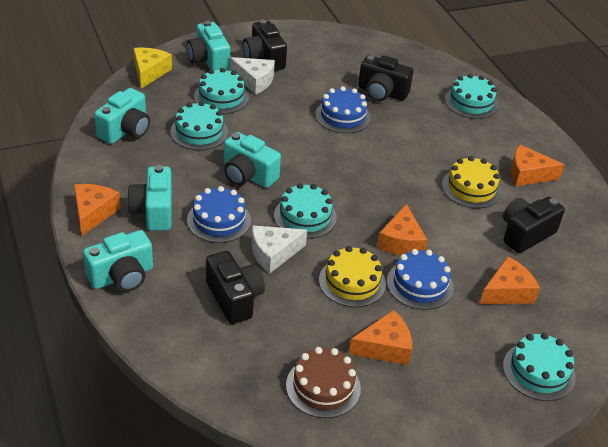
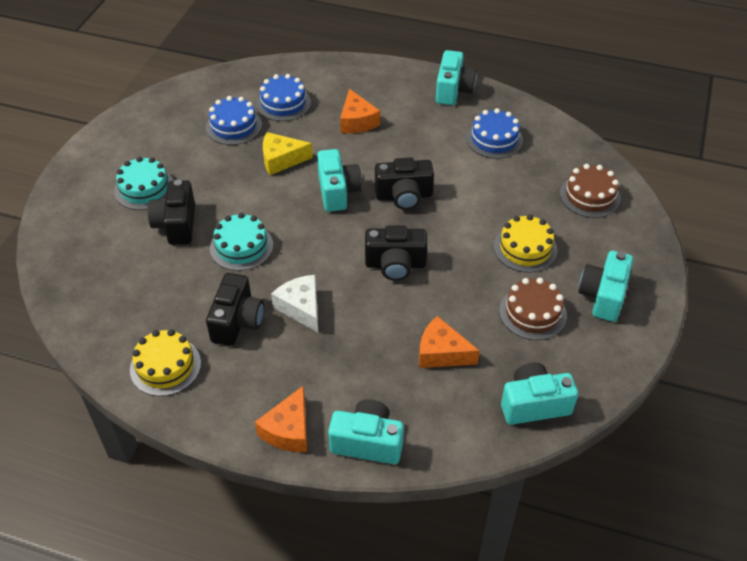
brown cake: [286,347,361,418] = 1 -> [499,278,567,340] [560,164,621,218] = 2
orange cheese: [74,184,121,236] [349,310,412,365] [377,204,427,255] [480,257,540,304] [511,145,564,186] = 5 -> [255,386,307,452] [340,89,380,133] [419,316,480,368] = 3
turquoise cake: [170,101,228,150] [194,68,249,114] [274,183,337,239] [445,74,498,119] [503,333,576,401] = 5 -> [114,157,174,210] [210,213,273,271] = 2
white cheese: [230,57,275,95] [252,225,307,273] = 2 -> [271,275,318,332] = 1

